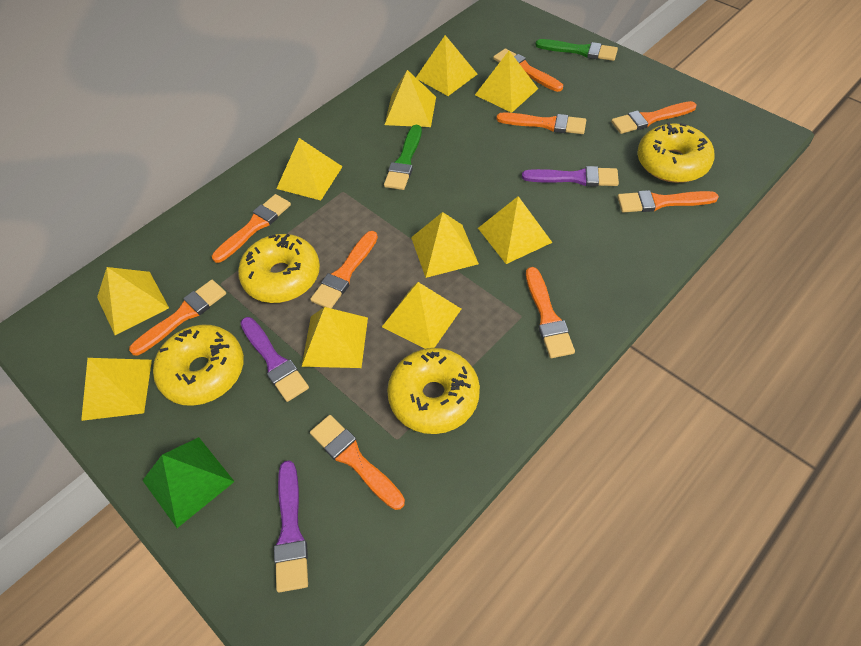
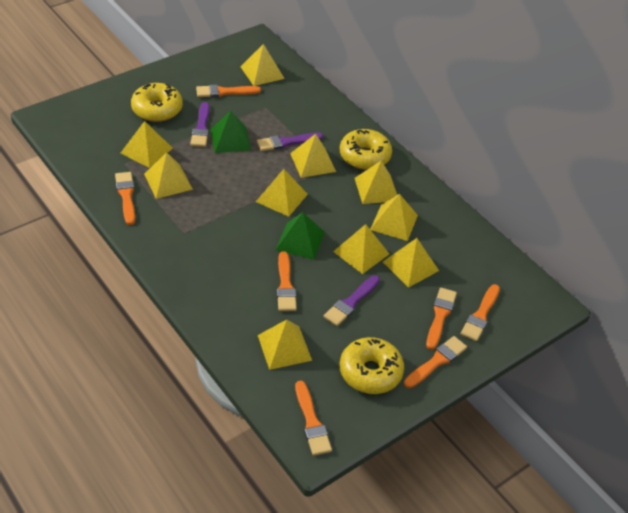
green brush: [384,125,422,190] [535,39,618,61] = 2 -> none = 0
green pyramid: [142,437,235,528] = 1 -> [210,111,251,153] [276,212,325,260] = 2
orange brush: [129,280,226,355] [212,194,291,263] [310,231,378,309] [310,415,405,510] [493,48,563,92] [496,112,586,134] [526,267,575,358] [611,101,697,134] [617,190,719,212] = 9 -> [115,172,135,225] [196,85,261,97] [277,251,297,311] [295,381,332,456] [404,336,467,388] [426,288,457,350] [461,284,500,341] = 7
yellow donut: [153,324,244,406] [238,233,320,303] [387,348,480,434] [637,122,715,183] = 4 -> [131,83,183,122] [340,129,392,170] [340,337,404,394] = 3

